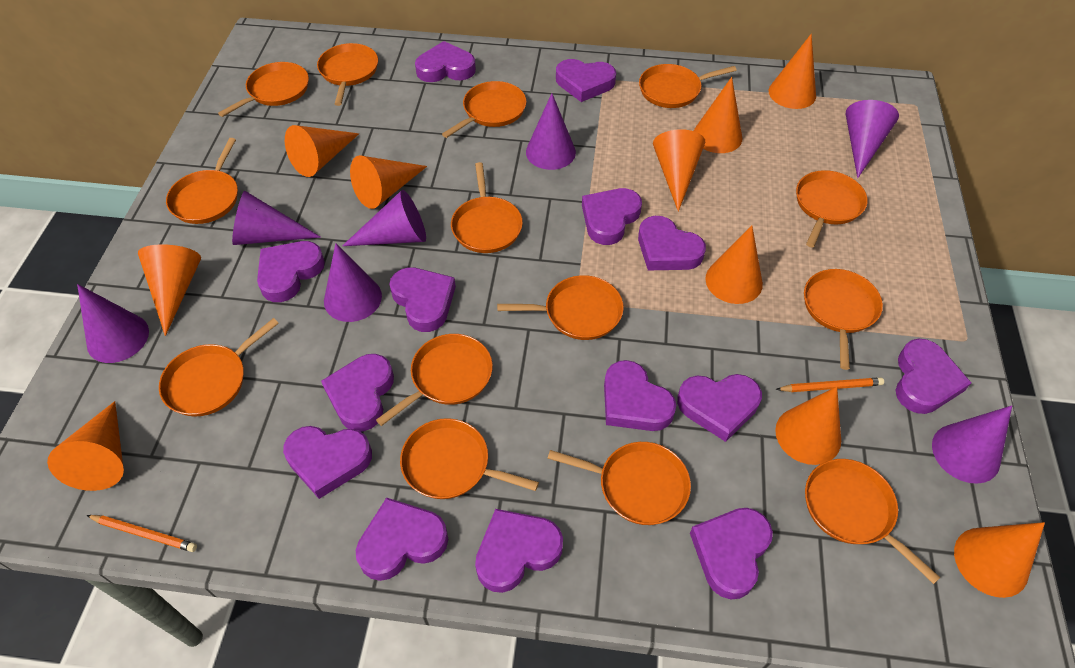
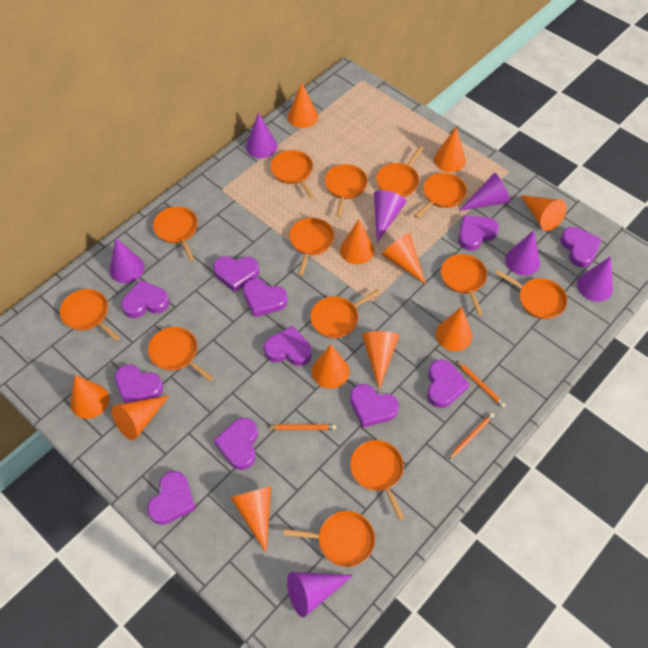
orange cone: [47,401,124,491] [138,244,201,336] [285,125,359,177] [350,155,427,209] [653,129,705,212] [694,77,742,153] [705,225,763,304] [769,34,816,109] [775,387,841,465] [954,522,1045,598] = 10 -> [70,375,109,419] [112,395,170,440] [231,486,271,553] [288,83,318,128] [312,345,349,388] [340,219,374,264] [362,331,400,389] [382,233,426,284] [434,126,466,172] [436,307,472,351] [521,195,567,231] = 11
orange pan: [159,318,279,417] [166,138,238,224] [218,62,309,117] [317,43,378,106] [376,334,493,426] [400,418,539,499] [442,81,526,138] [451,162,523,253] [497,275,624,340] [547,442,691,525] [639,64,737,108] [796,170,868,247] [804,269,883,370] [805,459,940,584] = 14 -> [60,289,120,341] [148,327,213,381] [153,206,198,261] [271,150,315,199] [284,511,375,567] [289,218,334,276] [310,289,381,338] [325,164,368,217] [350,440,404,520] [376,146,424,197] [414,173,467,218] [441,254,487,316] [495,270,568,319] = 13
orange pencil: [86,515,197,552] [776,377,884,392] = 2 -> [268,424,336,430] [448,413,495,460] [457,361,506,408] = 3
purple heart: [257,241,325,302] [283,426,372,499] [321,354,394,432] [356,497,448,581] [389,267,456,332] [415,41,476,82] [475,509,563,593] [556,59,616,102] [582,188,642,245] [604,360,676,431] [638,216,706,270] [677,374,762,442] [690,508,773,599] [896,338,971,414] = 14 -> [115,365,163,403] [121,280,169,318] [147,471,196,525] [213,256,259,292] [214,418,258,470] [243,279,288,317] [264,326,312,366] [350,384,399,428] [427,359,469,408] [458,215,499,250] [560,227,602,267] = 11

